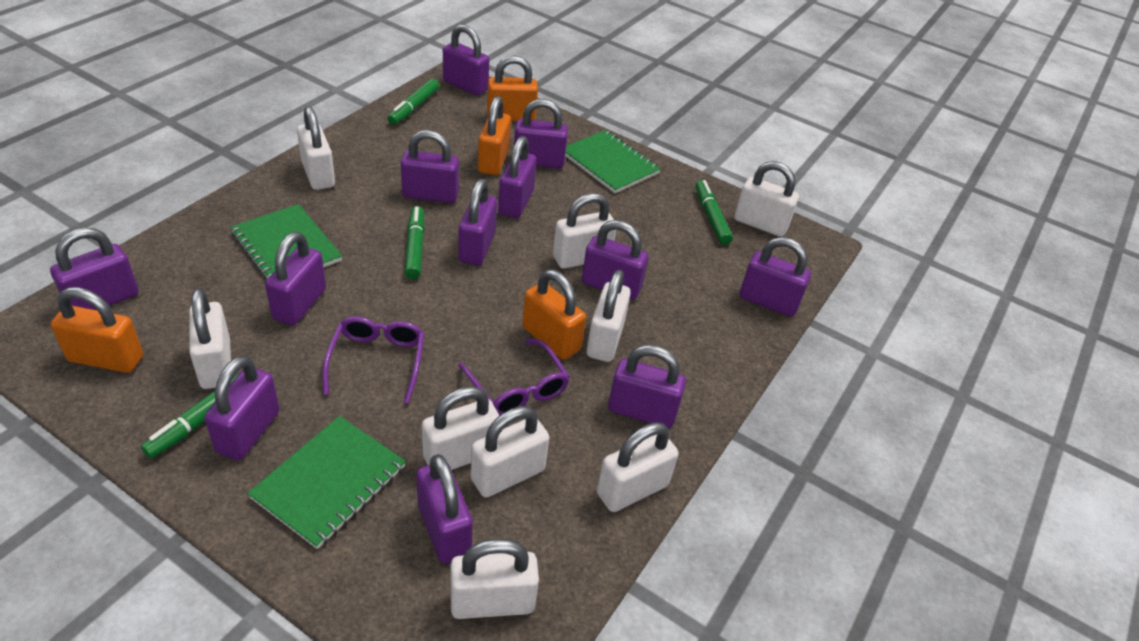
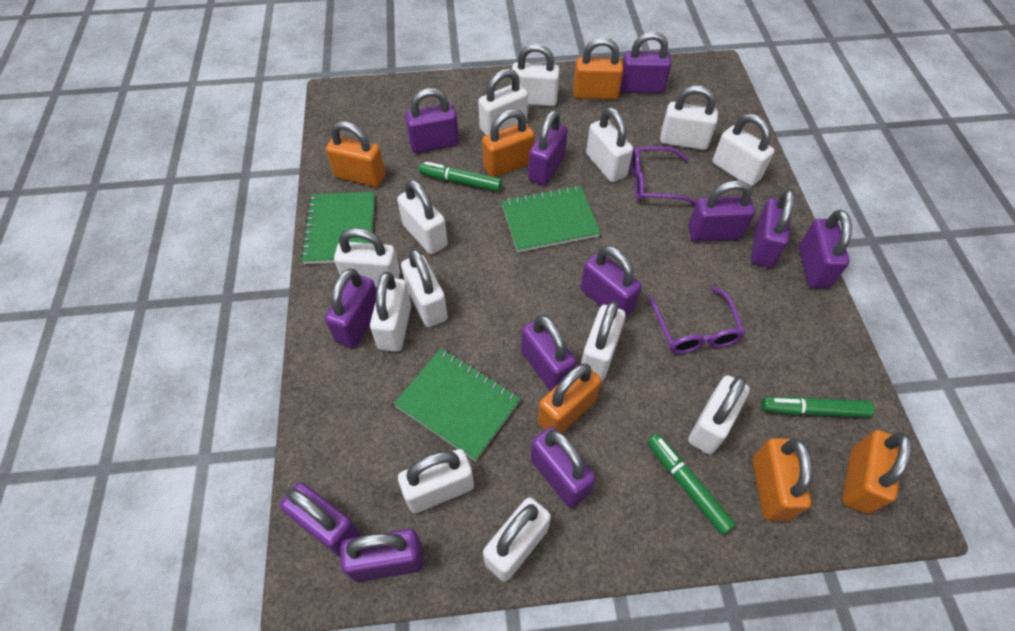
green marker: [141,372,241,458] [387,79,439,125] [405,206,425,279] [695,180,733,245] = 4 -> [419,161,502,192] [647,434,736,535] [762,396,875,418] = 3
orange padlock: [51,287,143,373] [478,96,511,175] [487,55,538,121] [522,269,586,360] = 4 -> [326,121,385,187] [482,109,535,177] [538,363,601,433] [573,38,624,100] [752,438,813,521] [842,430,912,514] = 6
white padlock: [189,288,231,389] [297,106,335,190] [422,386,499,470] [450,539,539,619] [470,406,549,497] [553,193,616,269] [587,270,631,362] [597,422,679,512] [734,161,799,237] = 9 -> [334,228,400,288] [370,272,411,352] [397,179,448,255] [398,449,474,513] [401,249,448,327] [478,69,528,135] [483,497,551,582] [511,44,560,106] [581,301,625,381] [586,107,633,182] [660,86,718,150] [688,375,750,454] [713,114,774,187] = 13

